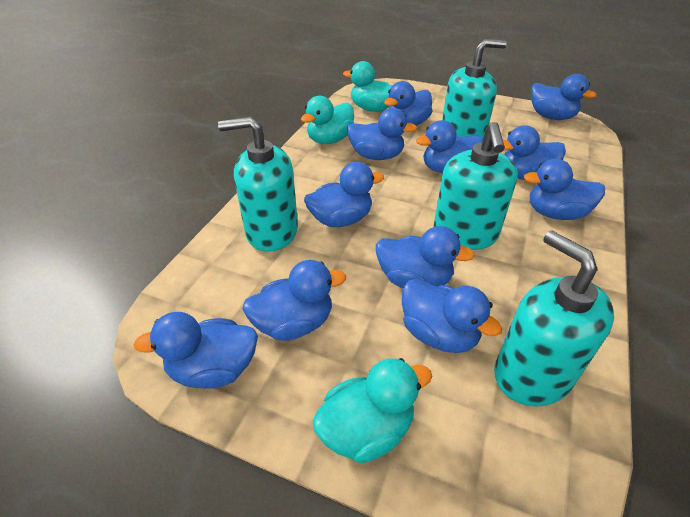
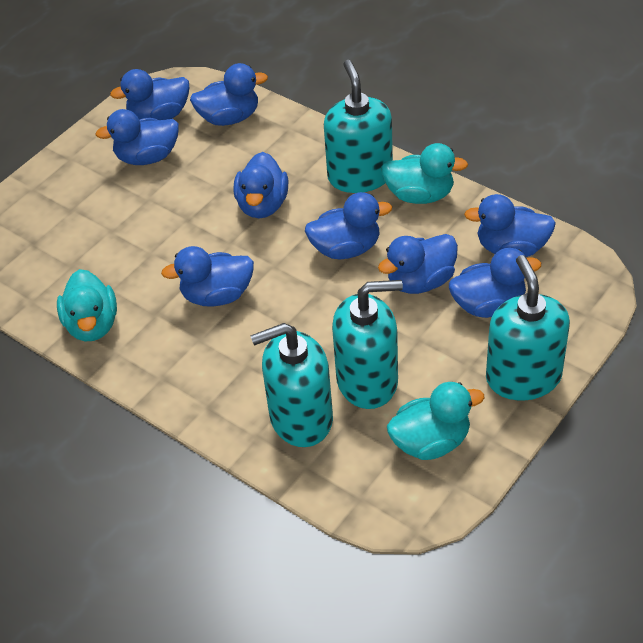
blue duck: [133,312,258,389] [242,260,346,341] [304,162,384,227] [347,108,417,160] [376,226,475,288] [384,81,432,126] [402,279,502,353] [416,120,483,173] [503,125,566,180] [524,159,605,220] [531,74,597,120] = 11 -> [95,109,179,165] [110,69,189,120] [161,246,254,307] [190,63,268,126] [233,152,288,218] [305,192,392,259] [378,234,458,294] [449,248,541,318] [464,194,556,257] = 9

